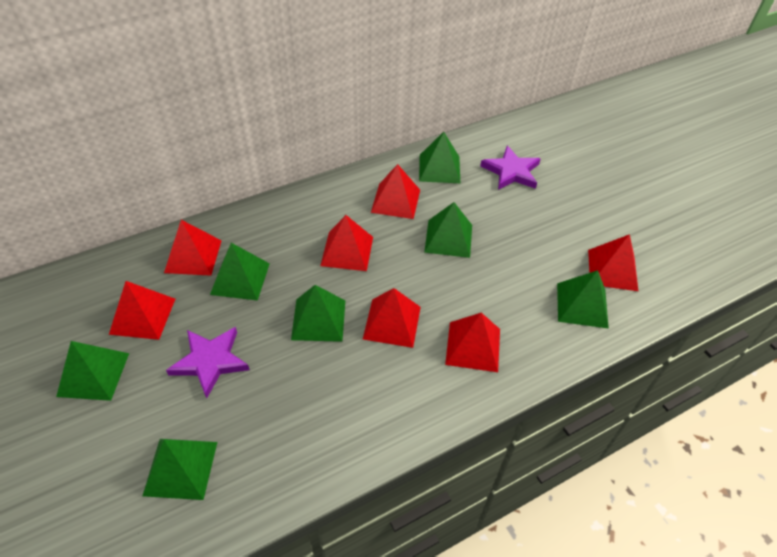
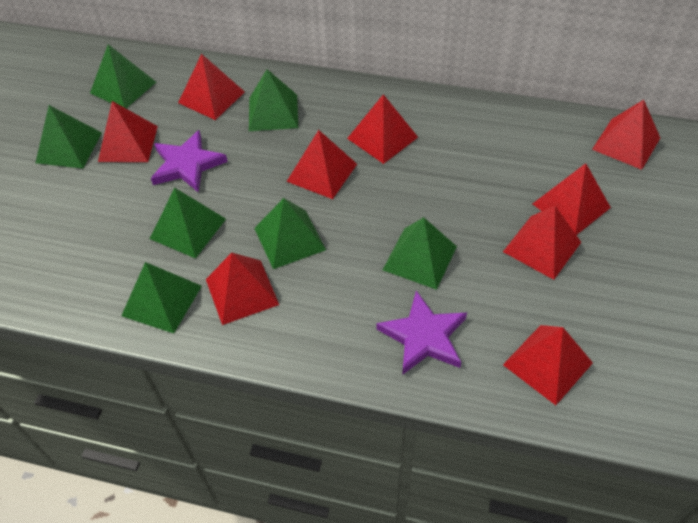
red pyramid: [109,281,175,340] [164,220,222,276] [320,215,373,271] [363,288,421,348] [371,164,420,219] [445,313,500,372] [588,234,638,291] = 7 -> [98,101,158,162] [178,54,245,120] [206,253,279,325] [286,130,357,199] [347,94,418,164] [503,206,581,280] [503,325,593,405] [533,163,611,235] [592,100,660,170] = 9

